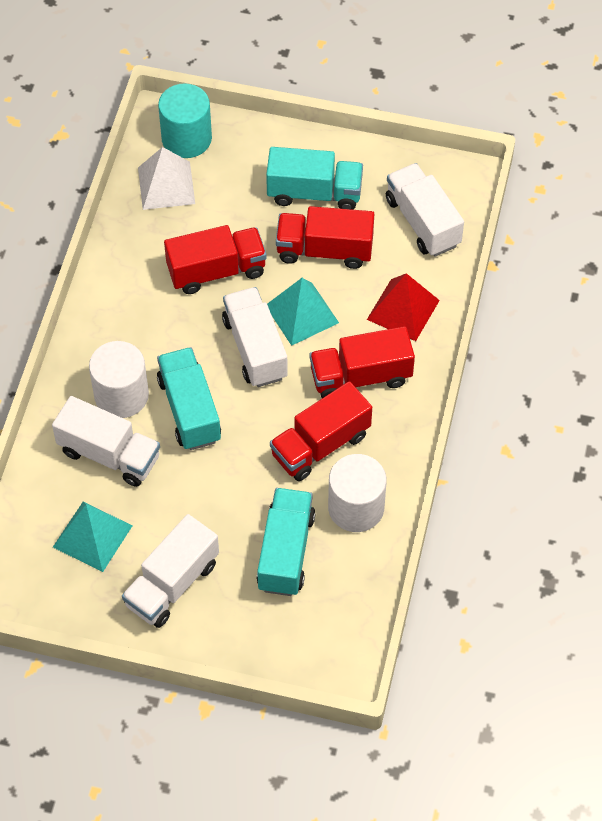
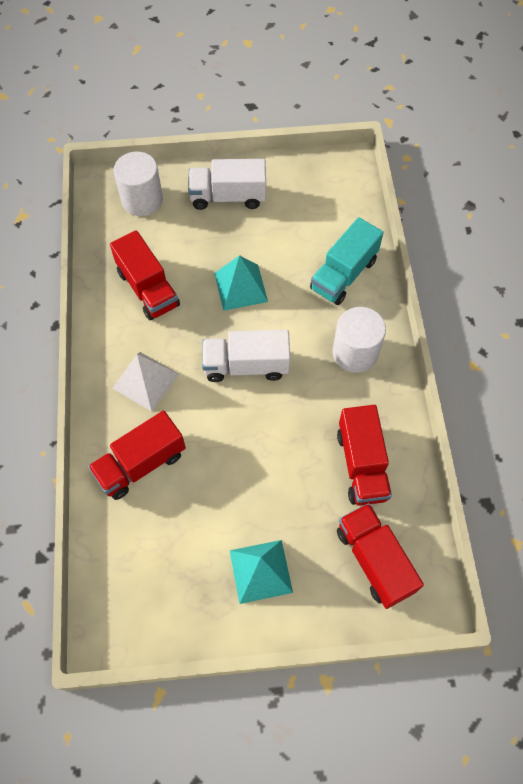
red pyramid: [367,273,440,341] = 1 -> none = 0
turquoise cylinder: [158,83,212,158] = 1 -> none = 0
turquoise truck: [157,347,221,450] [257,488,316,596] [266,147,363,210] = 3 -> [310,217,383,305] = 1
white truck: [52,396,160,487] [122,514,219,628] [222,287,288,387] [386,163,464,257] = 4 -> [188,159,266,210] [202,330,290,382] = 2

